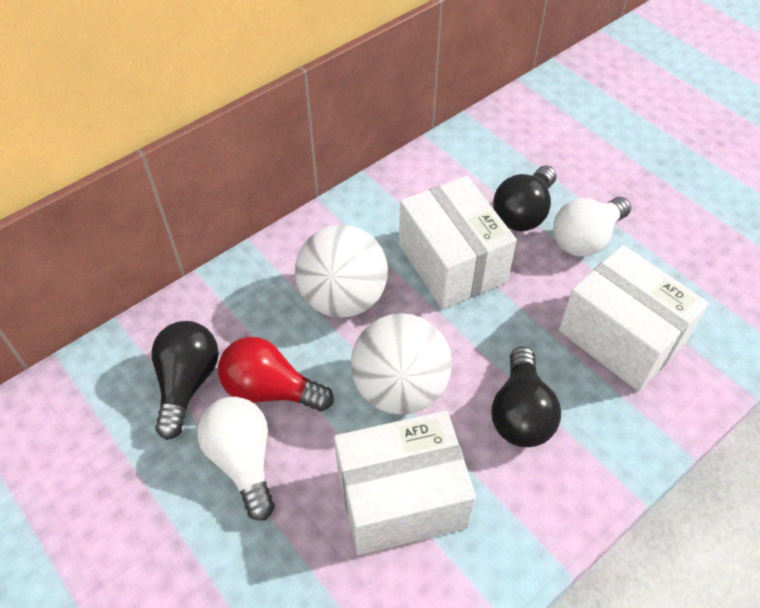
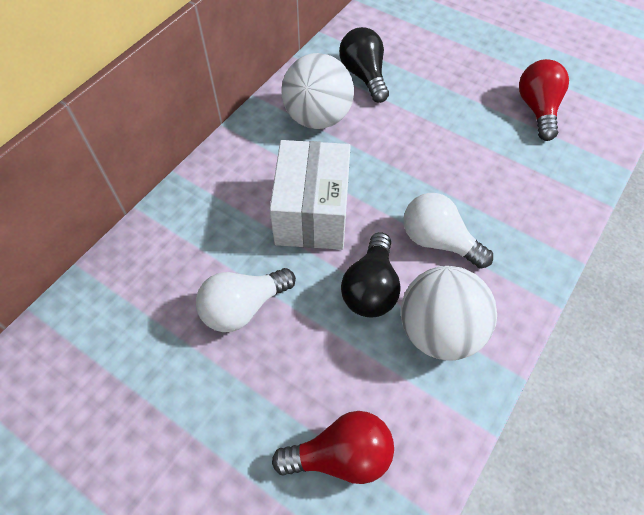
black light bulb: [152,321,219,440] [492,346,561,447] [493,165,556,231] = 3 -> [339,27,389,103] [341,232,401,317] = 2
red light bulb: [218,337,334,411] = 1 -> [272,411,394,484] [519,59,569,141] = 2
white box: [334,410,476,555] [399,176,517,309] [559,245,709,391] = 3 -> [269,140,351,250] = 1

